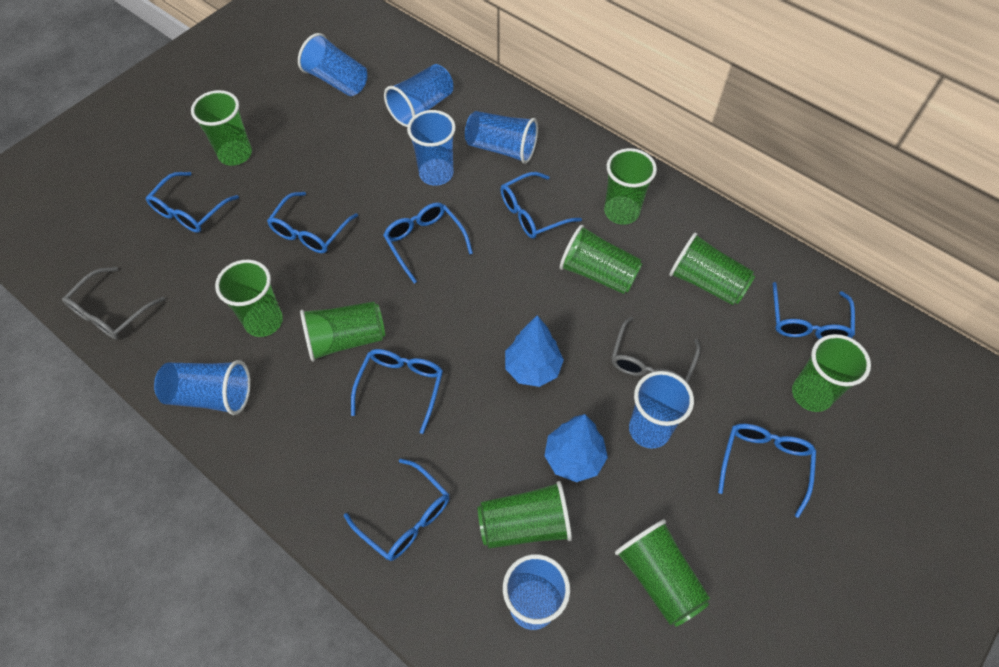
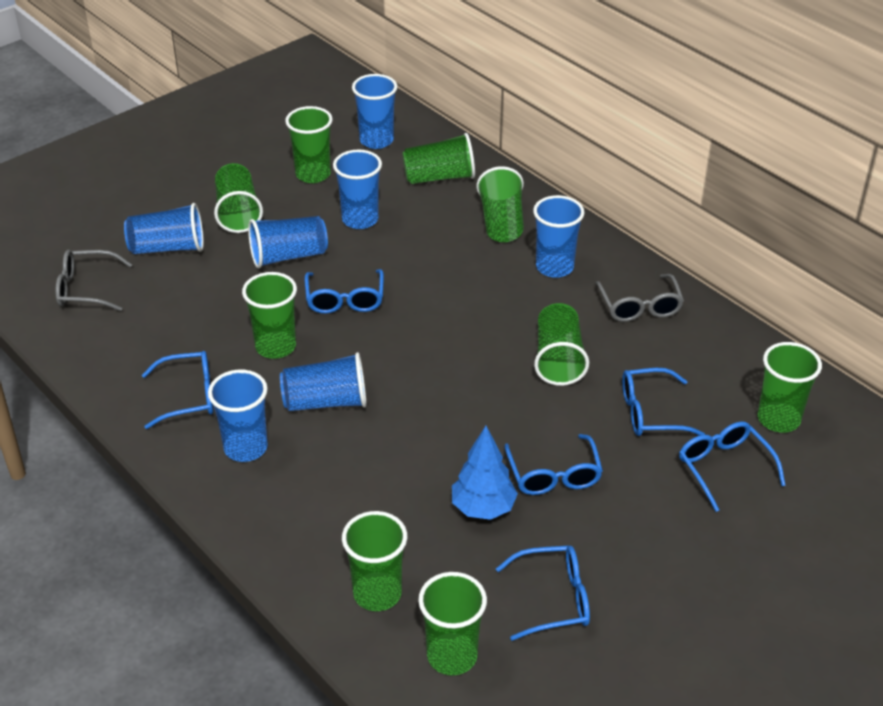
blue glasses: [146,172,239,233] [267,192,358,253] [344,459,450,561] [351,349,443,434] [383,202,473,283] [500,172,582,239] [718,424,816,518] [772,282,855,339] = 8 -> [142,351,213,429] [305,269,384,314] [496,545,590,641] [505,434,603,495] [622,368,705,436] [679,422,786,512] = 6
blue tree: [505,315,564,387] [544,414,608,482] = 2 -> [452,426,518,520] = 1

